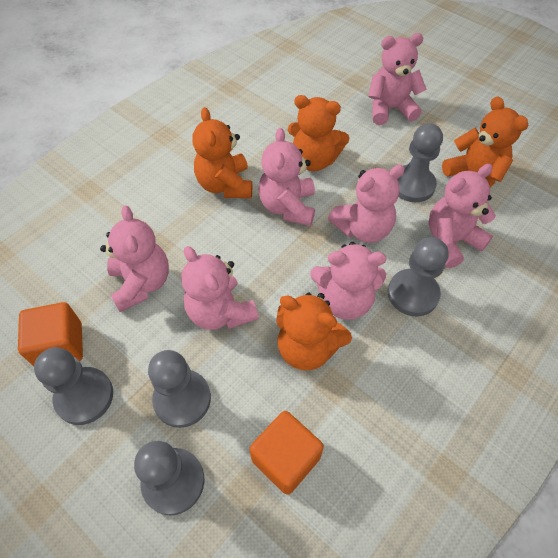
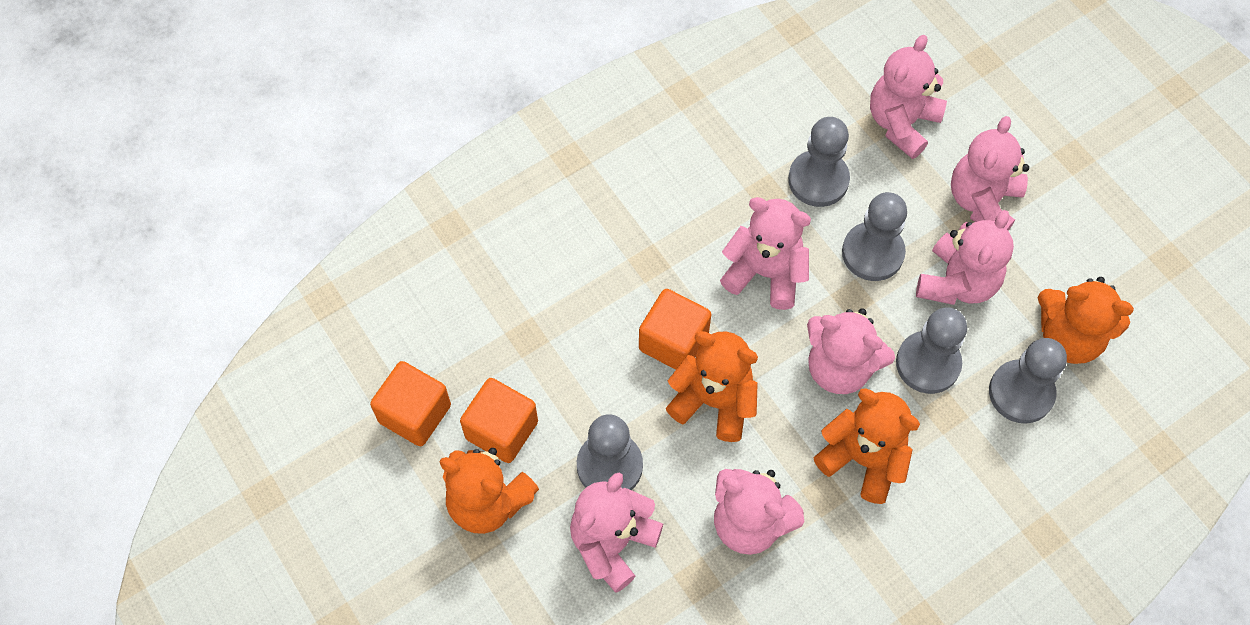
orange cube: [18,302,83,366] [250,411,324,495] = 2 -> [370,361,451,446] [460,378,538,463] [639,289,711,370] = 3

